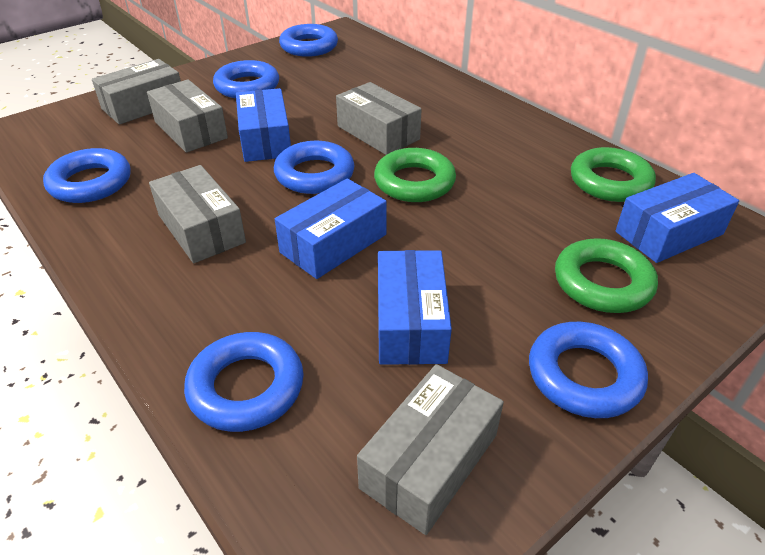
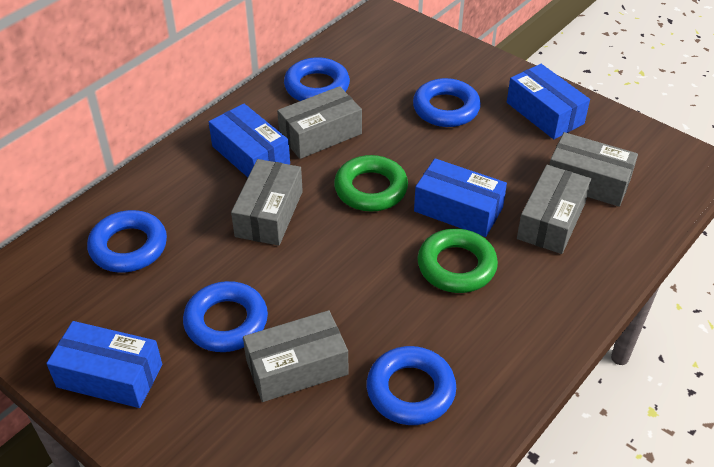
blue ring: [43,148,131,203] [184,332,304,432] [213,60,279,98] [274,141,354,194] [279,24,338,57] [529,322,648,418] = 6 -> [87,210,167,273] [183,281,268,352] [284,57,350,101] [367,346,456,425] [413,78,481,127] = 5
green ring: [374,148,456,202] [555,238,658,313] [571,147,656,202] = 3 -> [334,155,408,211] [417,229,498,293] = 2

